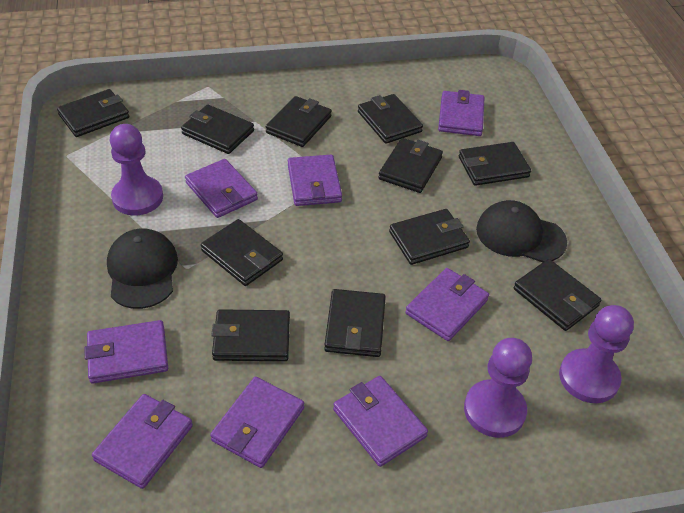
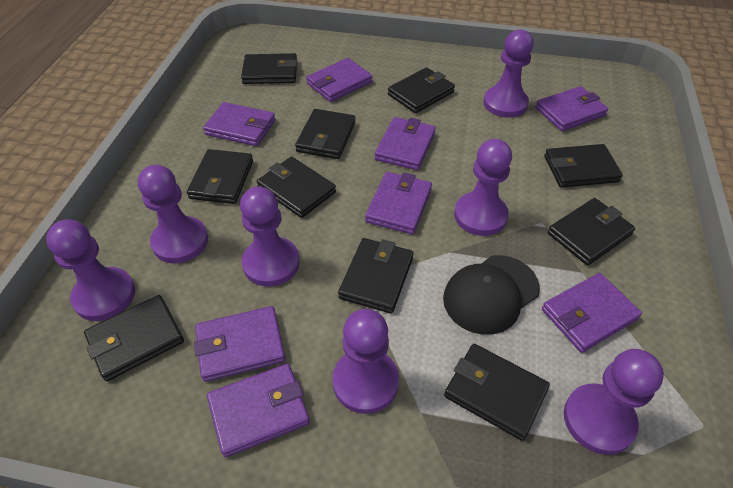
black cap: [107,228,178,309] [476,200,567,262] = 2 -> [443,255,540,335] = 1
black wallet: [57,89,129,137] [181,104,254,154] [201,219,283,286] [211,309,290,361] [266,96,332,147] [324,289,386,357] [358,94,423,144] [378,138,443,193] [389,209,470,265] [459,142,531,186] [514,259,601,331] = 11 -> [84,295,184,381] [187,149,253,204] [241,53,297,84] [257,157,336,218] [295,109,355,159] [338,238,414,314] [388,67,455,113] [444,344,550,441] [545,144,623,188] [548,198,635,265] = 10
purple pawn: [109,124,163,216] [464,338,532,438] [559,305,634,403] = 3 -> [46,219,135,321] [138,165,208,264] [240,187,300,287] [332,309,399,414] [454,139,512,236] [483,30,534,118] [564,349,664,455] = 7

